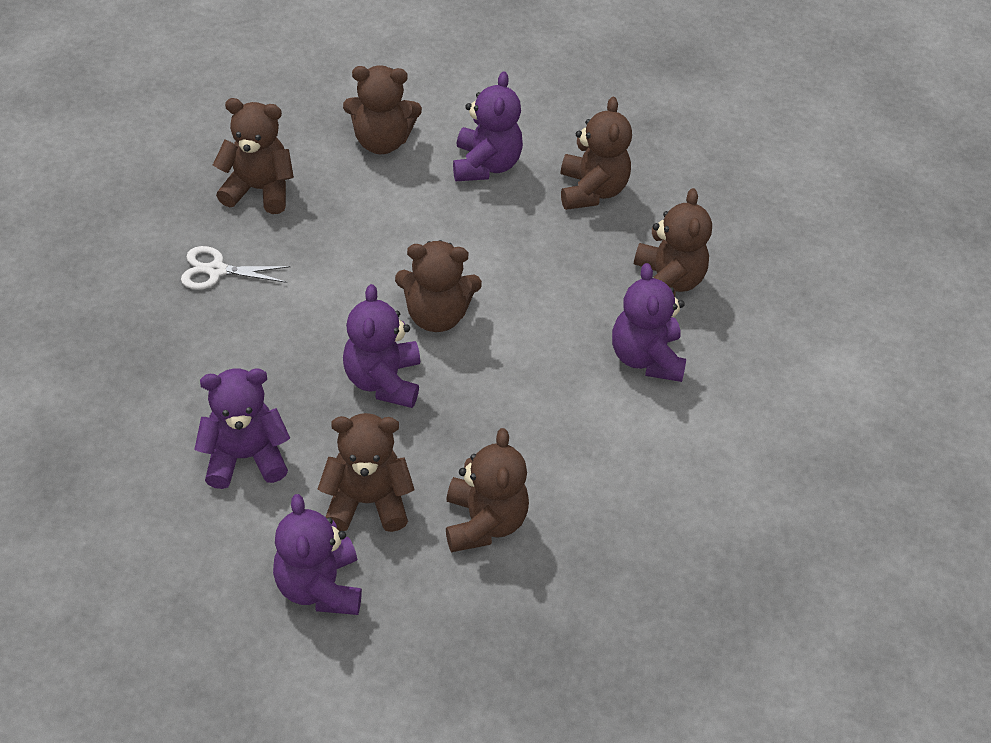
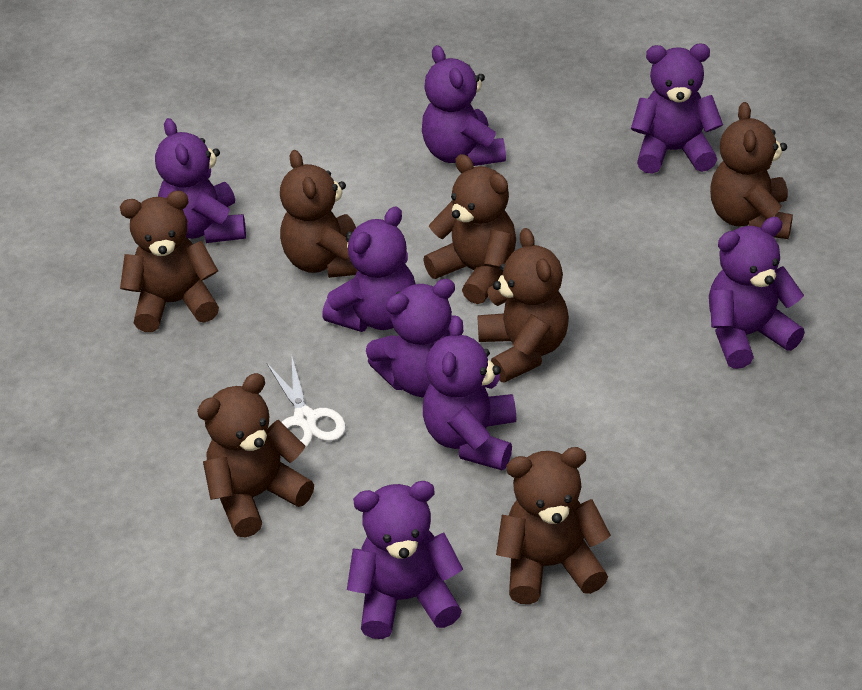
purple teddy bear: [194,369,290,489] [273,494,362,615] [343,284,420,408] [453,71,523,181] [612,263,686,382] = 5 -> [155,118,246,243] [322,206,415,332] [347,481,463,639] [366,279,455,397] [422,45,506,166] [423,316,517,470] [631,44,723,174] [709,217,805,369] = 8

